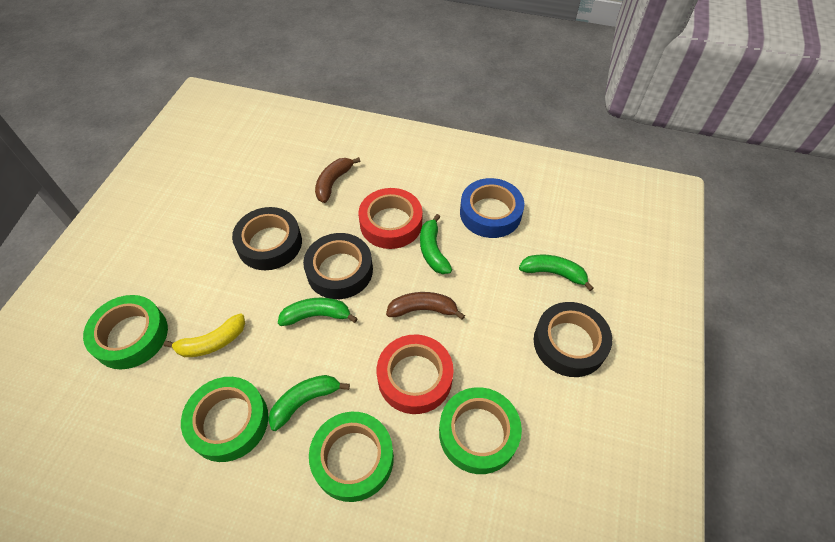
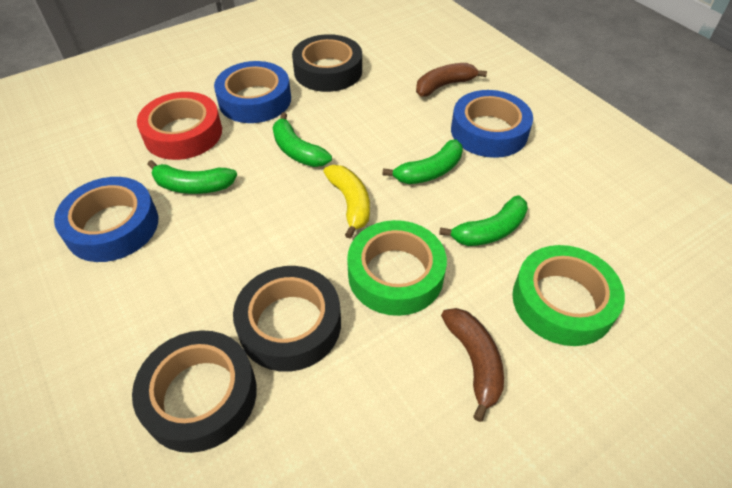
blue tape: [460,178,524,238] = 1 -> [54,177,158,262] [214,61,291,123] [451,90,533,158] = 3
green tape: [83,295,168,369] [181,377,268,462] [309,412,394,502] [439,387,522,474] = 4 -> [347,220,447,316] [512,245,625,346] = 2
red tape: [358,188,422,249] [377,335,454,414] = 2 -> [137,92,222,160] = 1

